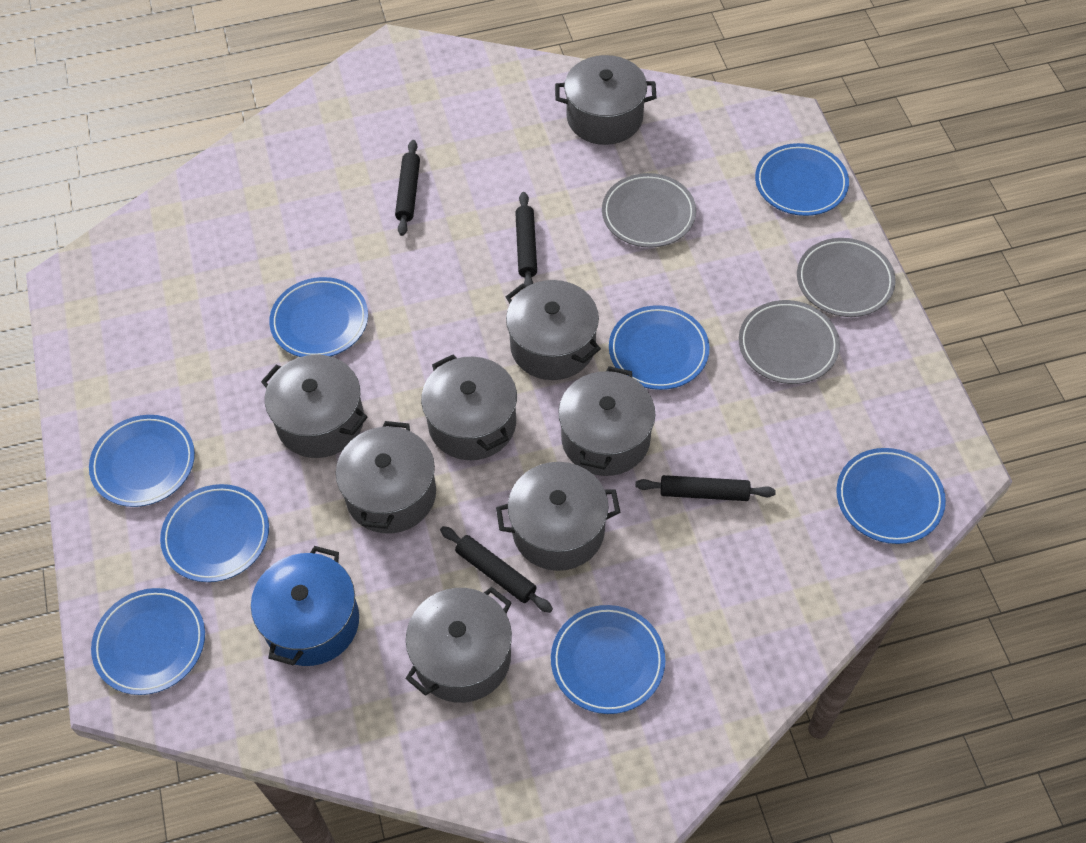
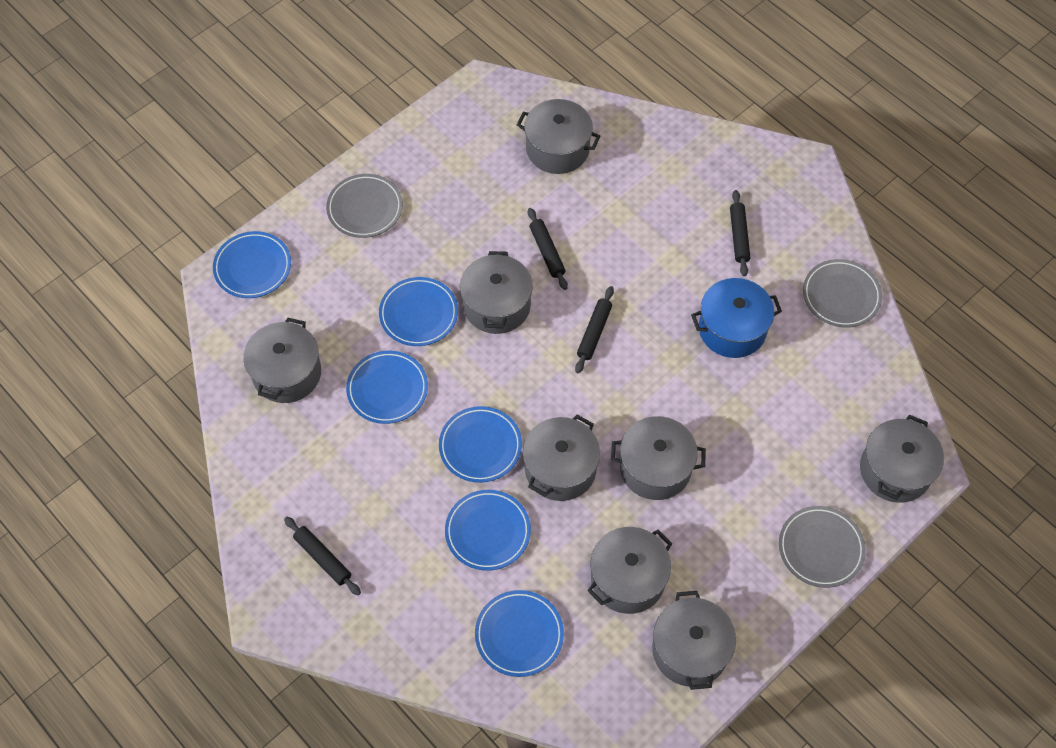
blue plate: [89,415,195,507] [91,588,205,695] [160,484,269,582] [269,277,368,357] [551,605,665,714] [609,305,710,390] [755,143,849,216] [836,448,946,544] = 8 -> [213,231,291,298] [346,351,428,424] [379,277,458,346] [439,406,522,483] [445,490,531,571] [475,590,564,677] = 6

